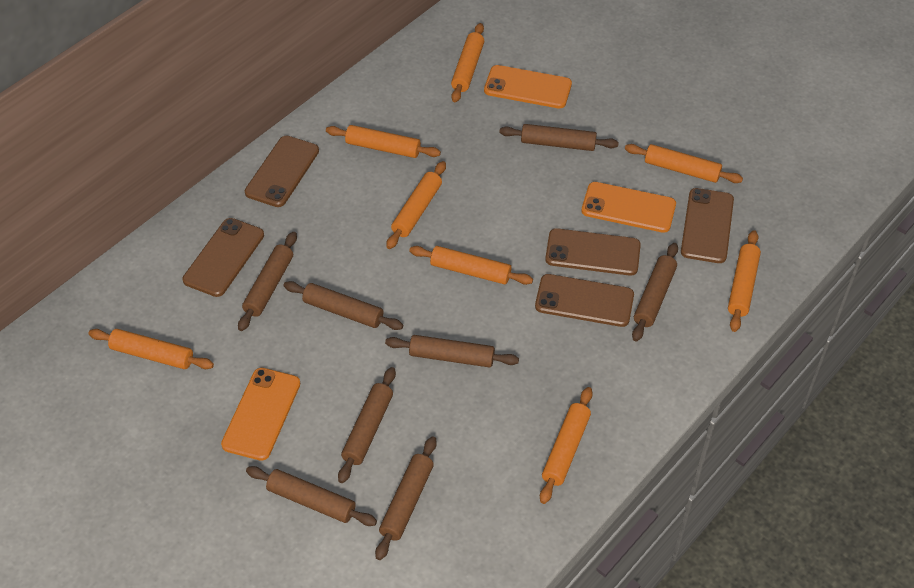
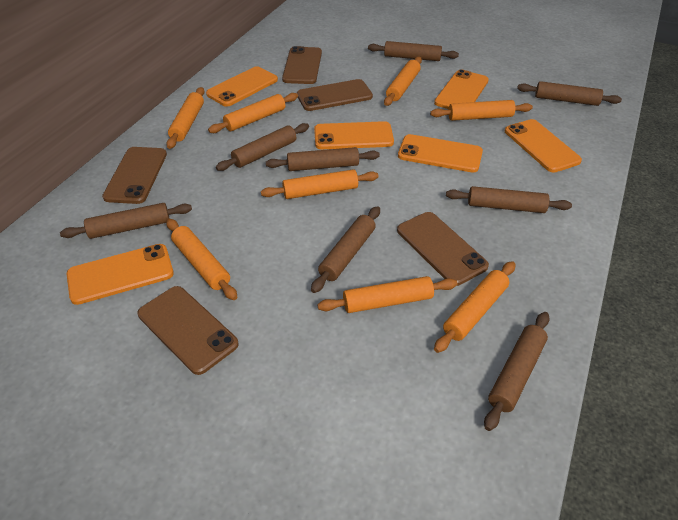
orange phone: [221,368,300,461] [484,65,572,108] [582,182,676,233] = 3 -> [67,244,174,305] [206,66,278,107] [314,121,394,149] [398,134,483,173] [434,69,489,109] [505,119,582,172] = 6

